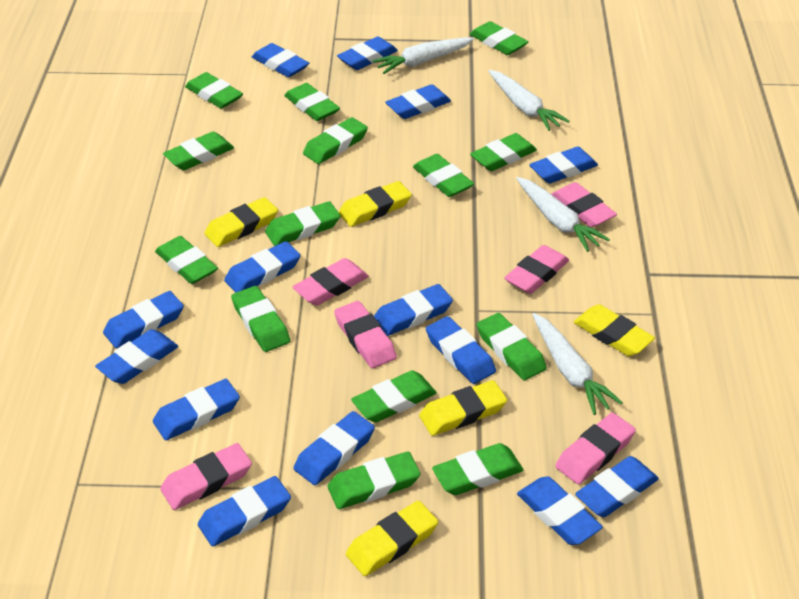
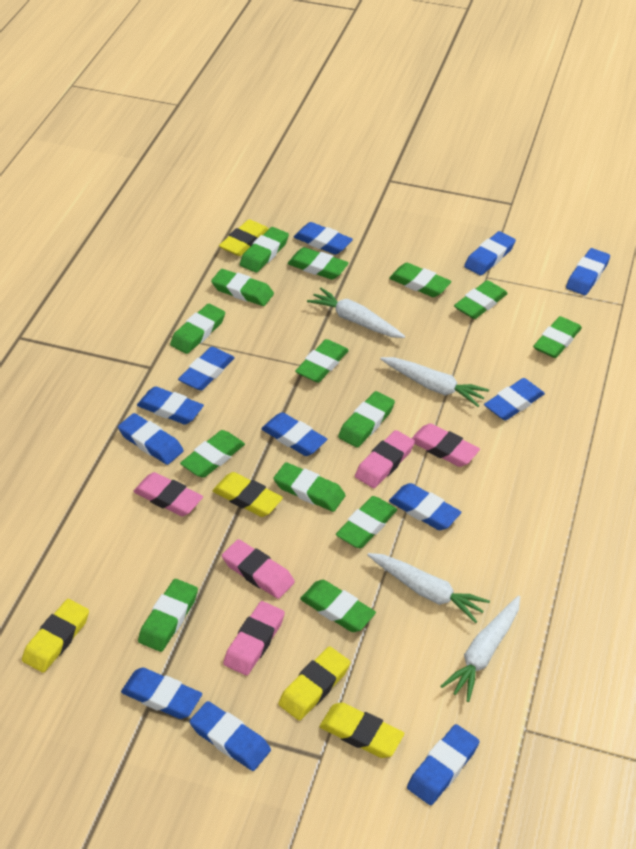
blue eraser: [95,329,178,384] [103,291,184,348] [153,379,240,440] [198,476,291,546] [224,241,301,293] [252,43,309,77] [293,411,375,485] [337,36,398,70] [374,284,453,336] [385,84,451,119] [426,316,496,384] [517,476,603,545] [529,147,598,184] [575,456,659,517] = 14 -> [118,413,184,465] [121,668,202,719] [137,386,204,425] [178,347,235,391] [189,701,271,771] [261,412,327,456] [294,222,353,255] [389,483,461,530] [407,724,480,805] [464,231,516,276] [484,378,545,420] [566,248,610,295] = 12
pink eraser: [160,443,252,510] [292,258,369,306] [334,301,397,368] [504,245,569,294] [551,182,617,227] [555,412,636,485] = 6 -> [133,472,203,517] [222,539,295,599] [223,601,285,676] [355,430,415,488] [412,423,480,467] = 5

